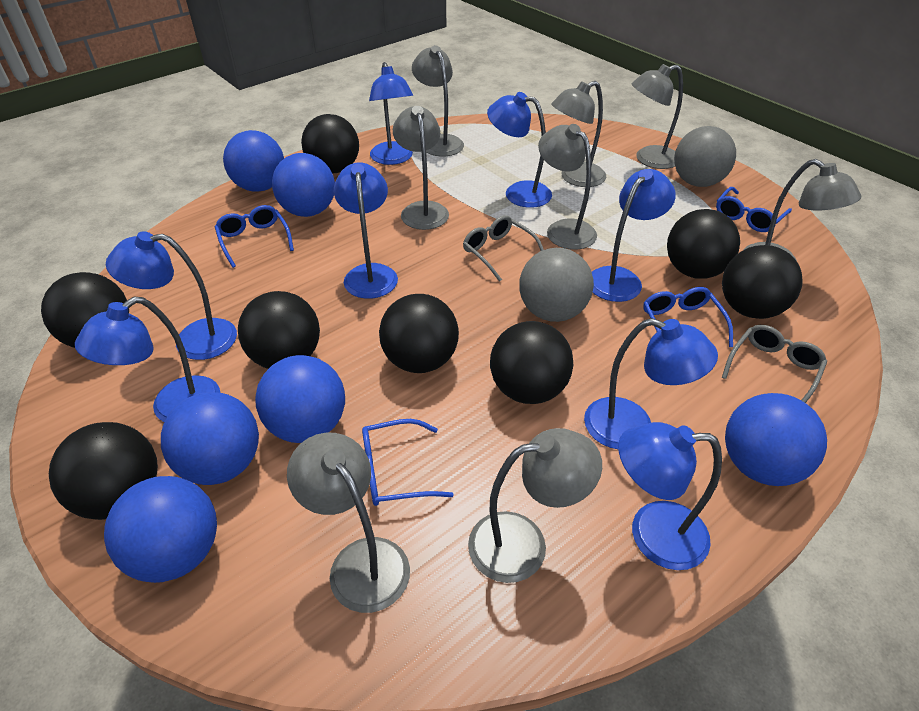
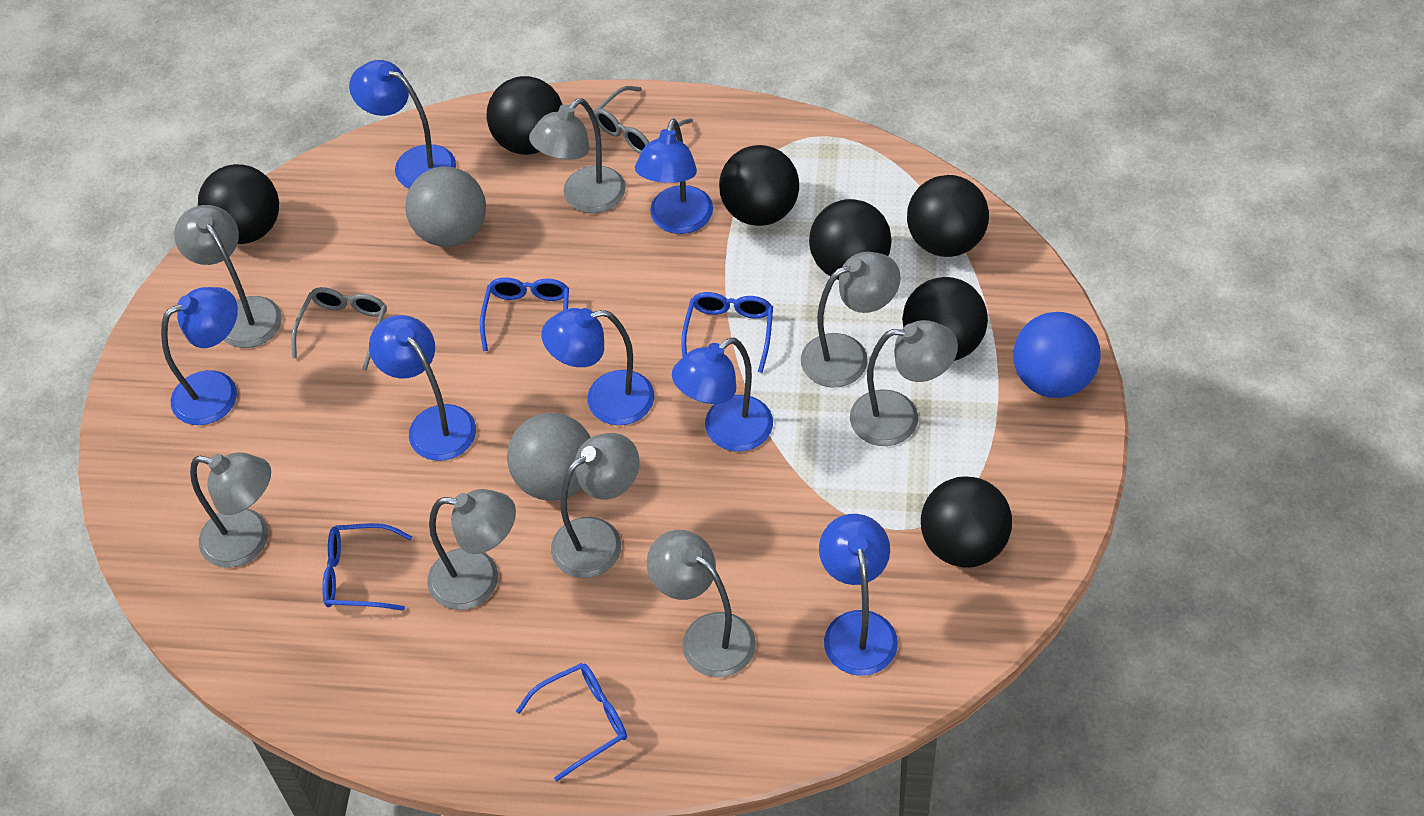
black ball: [41,272,129,348] [49,422,158,520] [238,291,320,369] [301,114,359,173] [379,294,459,373] [490,321,573,404] [667,209,740,279] [722,245,803,319] = 8 -> [198,164,279,244] [487,76,563,155] [719,145,799,226] [809,199,892,280] [902,277,988,361] [907,175,989,257] [921,476,1012,568] = 7
blue ball: [104,476,217,583] [161,392,259,485] [223,130,284,192] [255,355,345,443] [272,153,335,217] [725,393,827,486] = 6 -> [1013,312,1101,398] = 1
blue lamp: [75,297,220,422] [106,231,237,360] [334,163,398,299] [369,62,413,165] [487,92,552,208] [584,318,718,449] [592,169,676,302] [618,422,722,570] = 8 -> [161,287,238,425] [349,60,456,188] [369,315,476,461] [541,308,654,425] [635,119,713,234] [672,338,773,452] [819,514,898,676] = 7

